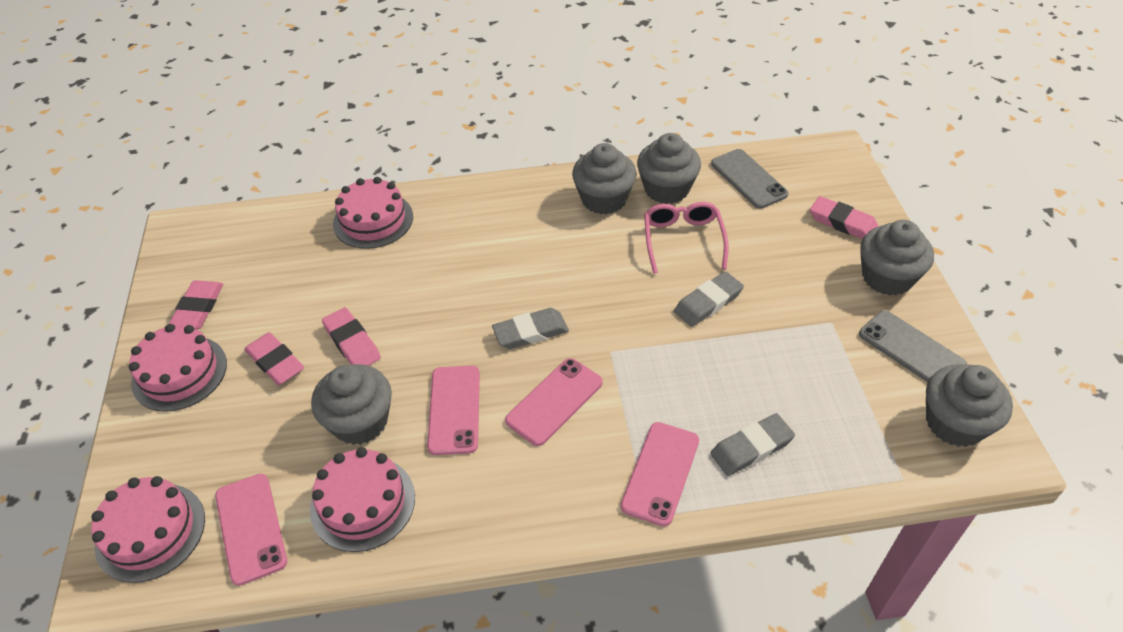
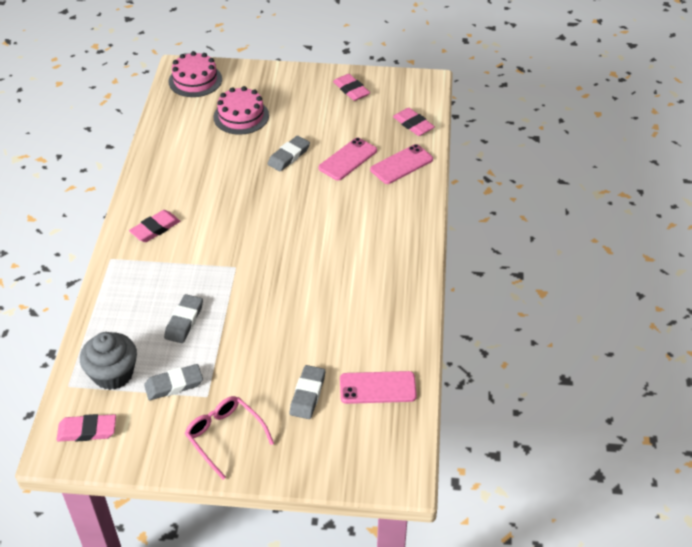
grey cupcake: [311,364,392,445] [572,143,637,214] [637,133,701,204] [860,220,934,296] [926,364,1013,447] = 5 -> [80,332,137,390] = 1
grey eraser: [492,308,569,349] [674,271,744,327] [710,413,795,476] = 3 -> [144,364,203,400] [164,294,203,343] [268,136,310,171] [290,365,325,419] = 4
grey phone: [711,149,788,209] [859,310,967,382] = 2 -> none = 0
pink cake: [91,476,205,583] [129,324,227,412] [310,447,415,552] [333,177,413,249] = 4 -> [169,51,222,97] [213,86,269,135] = 2
pink phone: [215,474,287,586] [427,366,480,455] [505,358,603,446] [621,422,699,527] = 4 -> [318,138,377,181] [340,371,417,404] [370,144,433,184] = 3

